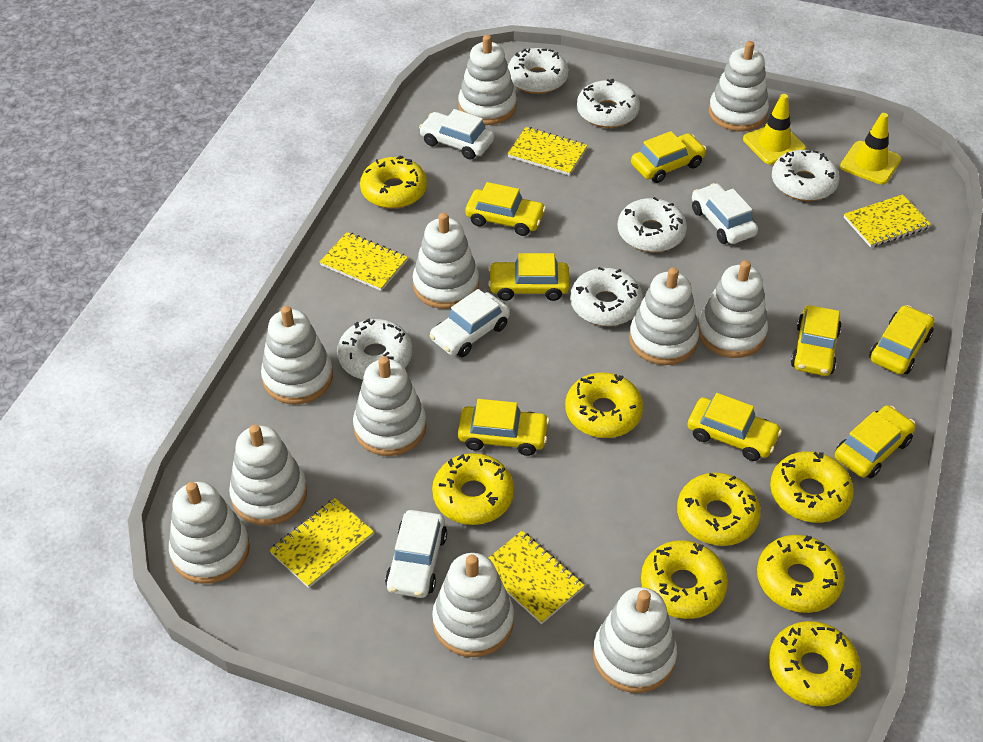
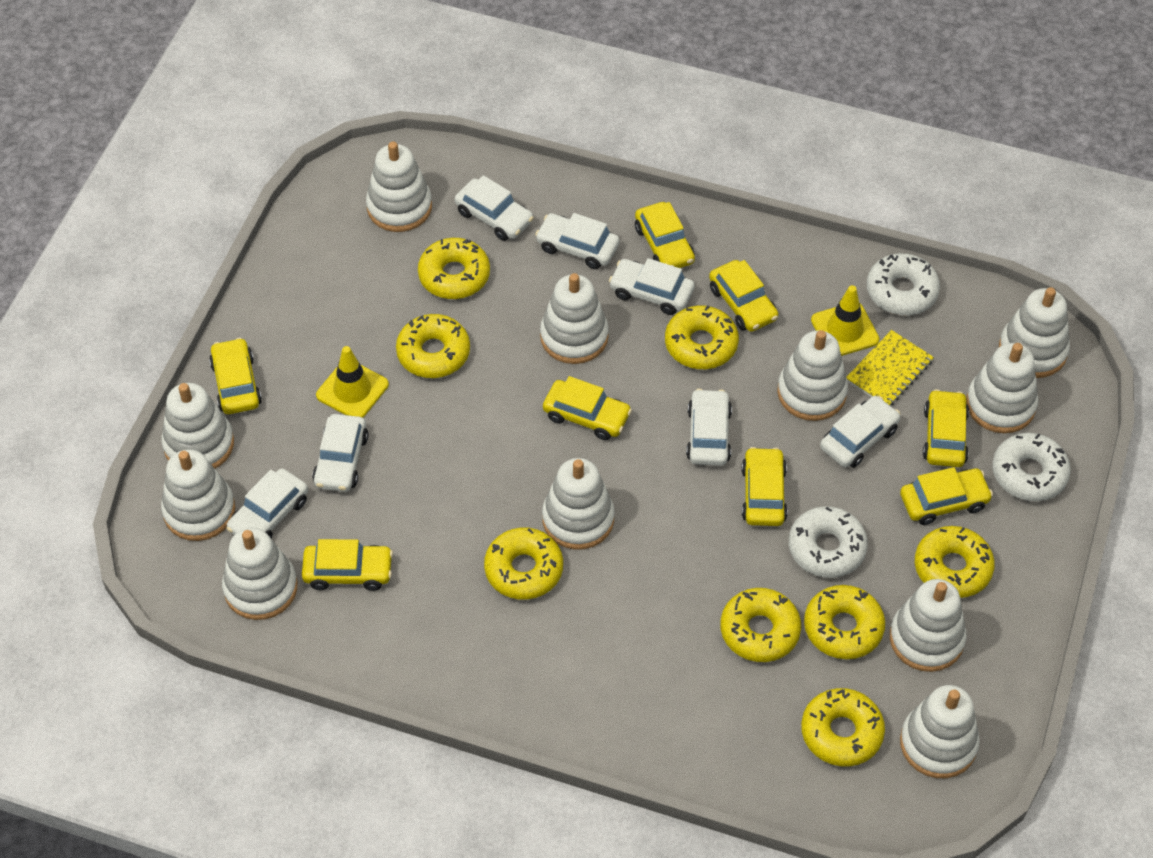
white car: [385,510,447,598] [419,109,494,159] [430,289,510,357] [692,183,758,244] = 4 -> [226,468,308,538] [312,414,368,492] [455,175,534,241] [535,213,620,269] [609,258,695,315] [686,389,732,466] [820,396,900,468] = 7
white donut: [337,319,412,380] [508,48,569,94] [570,267,643,326] [577,79,640,128] [617,197,687,252] [772,150,840,201] = 6 -> [789,506,868,578] [867,253,940,315] [992,433,1071,501] = 3
yellow notebook: [269,498,374,588] [320,232,408,291] [489,531,585,624] [507,127,588,176] [844,194,931,247] = 5 -> [846,330,934,405] = 1

